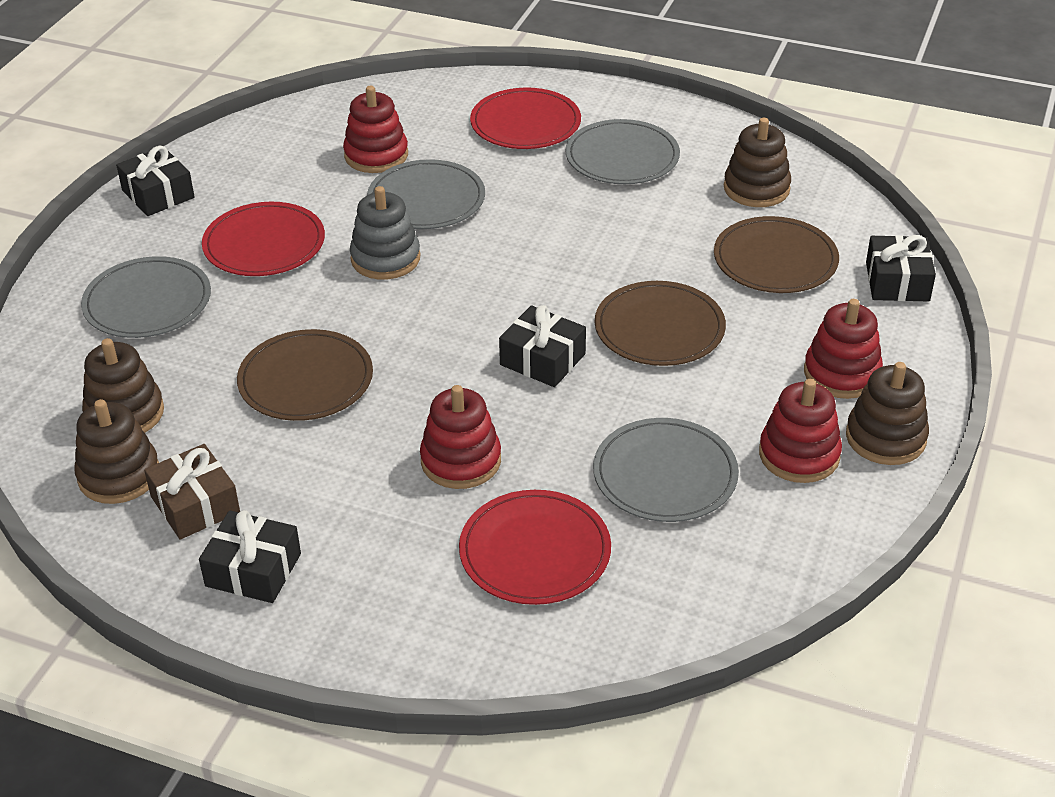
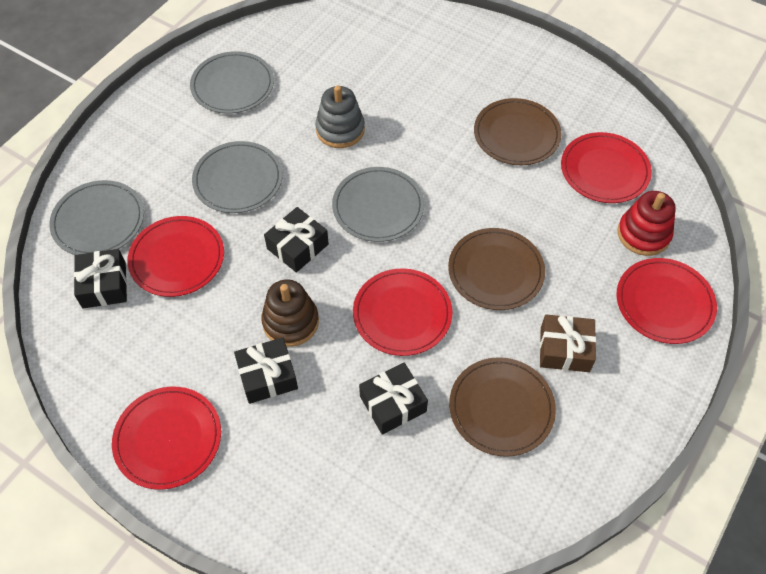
brown stacking toy: [75,399,159,504] [82,338,164,433] [724,118,791,207] [846,362,929,465] = 4 -> [261,279,319,347] = 1
red plate: [202,202,325,276] [459,490,611,605] [470,88,581,149] = 3 -> [112,387,221,490] [128,216,224,297] [353,268,452,356] [561,132,652,203] [617,258,717,344] = 5
red stacking toy: [343,86,408,173] [420,385,501,489] [759,379,842,483] [804,299,883,399] = 4 -> [617,191,676,256] = 1

